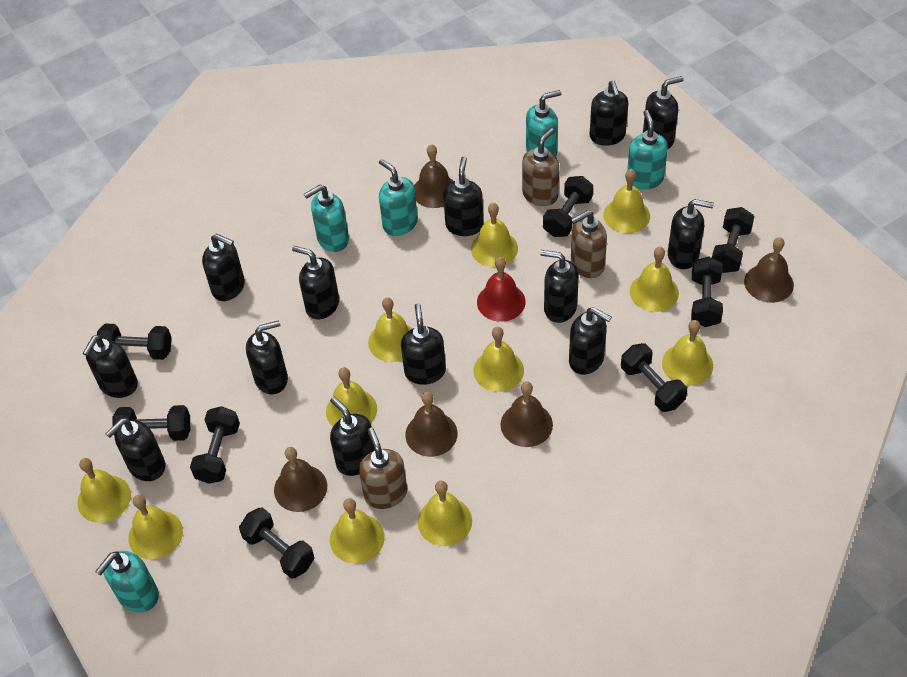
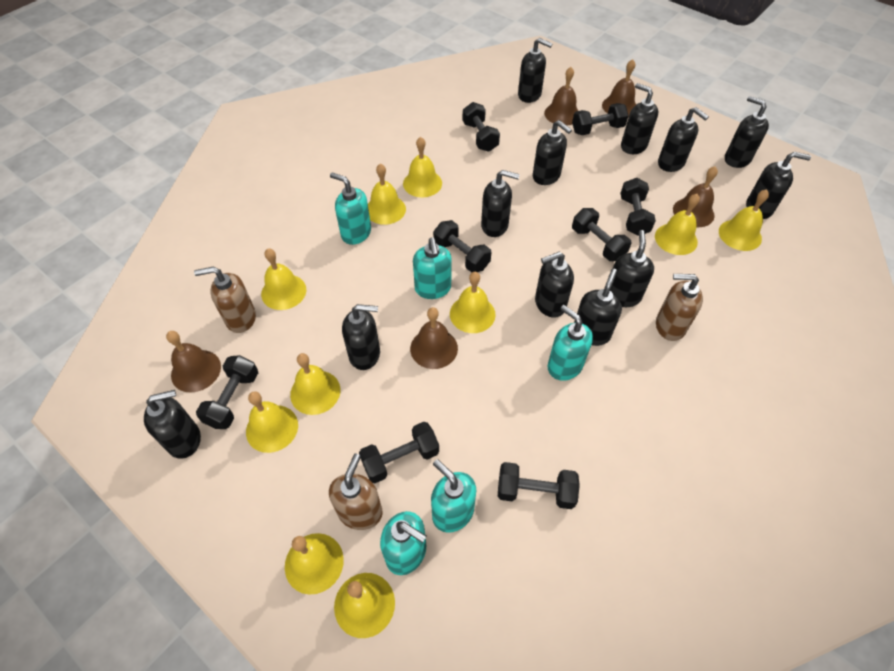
black soap dispenser: [83,335,138,398] [105,418,165,481] [202,234,245,301] [246,320,288,394] [292,246,339,319] [330,397,375,476] [401,303,446,385] [443,157,484,236] [540,250,579,323] [569,307,612,375] [590,80,628,146] [643,76,684,149] [668,199,714,269] = 13 -> [144,390,201,458] [342,304,380,370] [481,170,520,237] [518,38,553,103] [533,120,572,185] [535,252,574,318] [574,268,622,346] [610,230,654,307] [621,83,658,154] [658,107,709,172] [725,96,769,168] [746,152,811,219] = 12
red bell: [477,257,526,322] = 1 -> none = 0
yellow bell: [77,458,131,523] [128,495,183,560] [326,367,377,426] [330,498,385,564] [368,297,412,362] [418,481,472,546] [471,203,518,267] [473,327,524,392] [603,169,650,233] [630,247,679,312] [662,320,713,386] = 11 -> [246,391,298,453] [261,248,306,310] [285,533,344,595] [290,353,340,415] [334,573,395,638] [368,164,406,225] [403,137,442,198] [450,272,496,333] [655,194,700,255] [719,190,769,251] = 10

